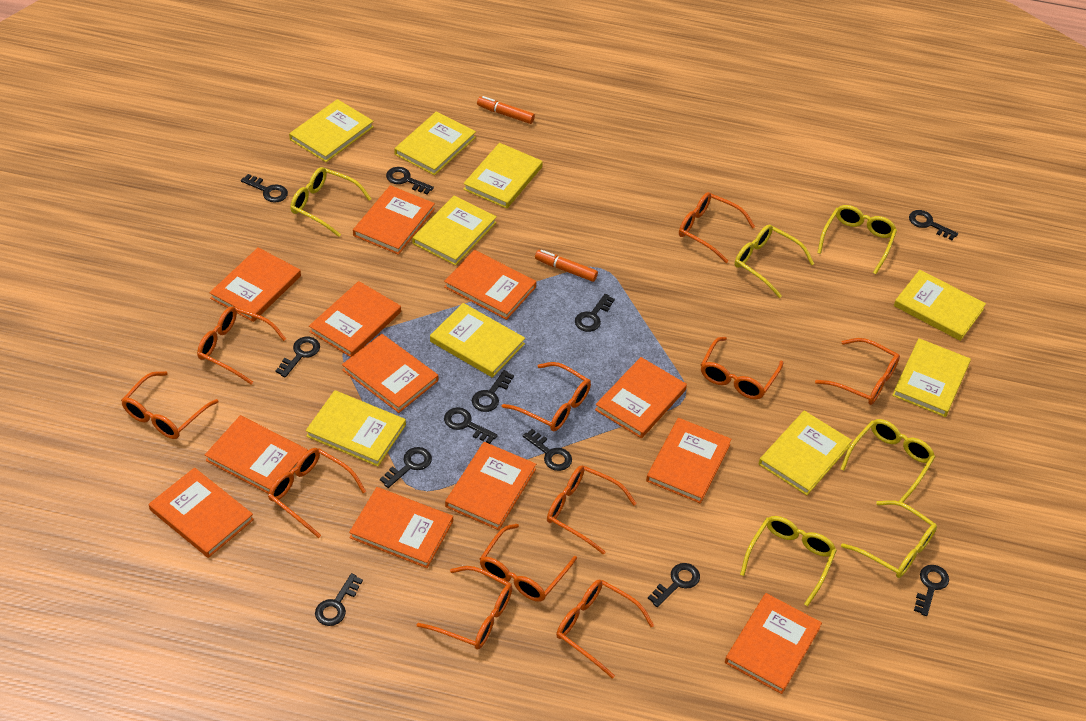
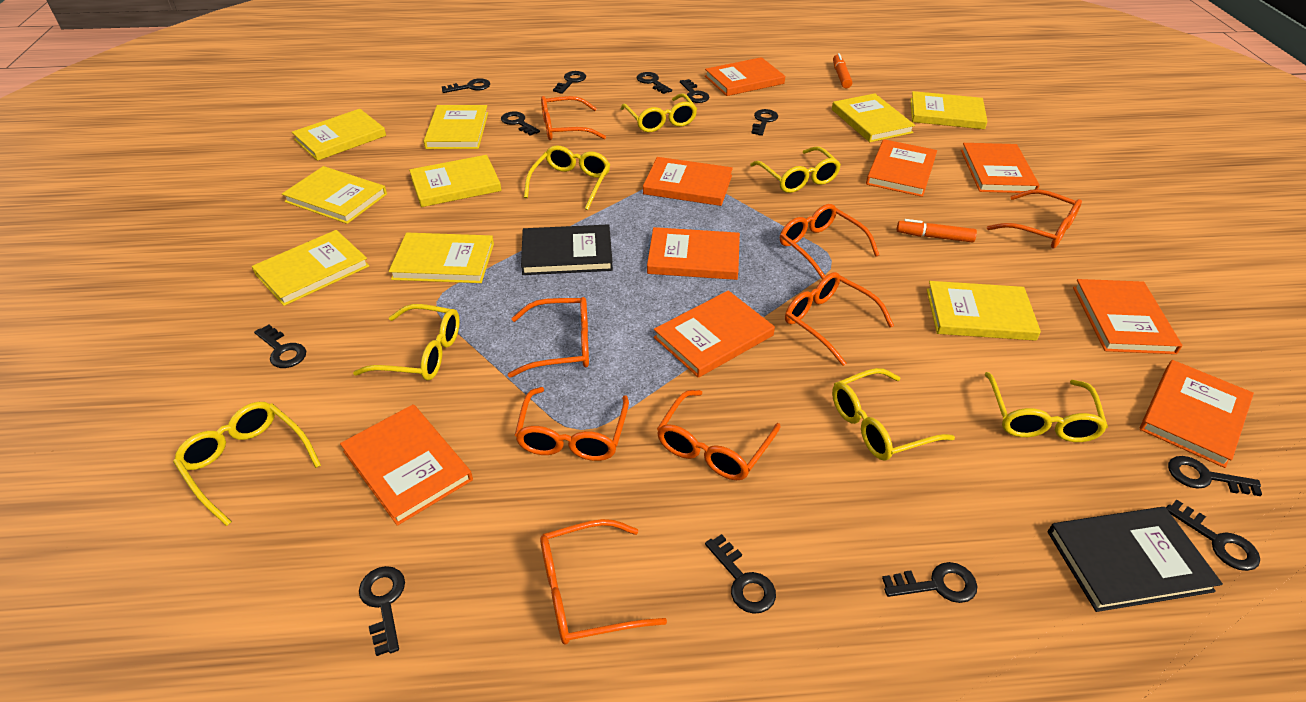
black book: none = 0 -> [521,224,613,275] [1048,507,1223,612] = 2
orange book: [149,467,254,558] [205,415,308,494] [209,248,301,322] [309,281,401,357] [342,334,438,413] [349,487,453,568] [353,185,435,255] [444,250,537,320] [445,442,536,530] [595,357,687,439] [646,418,732,504] [725,593,822,694] = 12 -> [340,404,473,526] [643,157,733,206] [647,227,740,280] [654,291,775,378] [705,57,785,96] [866,139,937,197] [961,143,1040,193] [1073,279,1182,354] [1140,360,1254,468] = 9
orange glasses: [121,371,218,439] [197,306,286,385] [268,448,366,538] [417,566,513,649] [480,524,577,602] [502,362,591,431] [547,465,637,555] [556,579,654,678] [679,192,755,263] [701,337,783,399] [815,338,900,405] = 11 -> [508,297,589,378] [515,387,629,461] [540,519,667,644] [541,96,606,140] [657,390,781,480] [780,204,879,279] [785,272,894,366] [987,189,1082,248] = 8
yellow glasses: [290,167,371,237] [735,225,814,298] [740,516,837,606] [817,205,897,274] [840,419,935,503] [841,500,937,578] = 6 -> [173,402,321,526] [353,304,460,380] [524,146,610,210] [621,93,697,132] [750,146,841,193] [832,368,955,461] [985,372,1108,442] = 7

